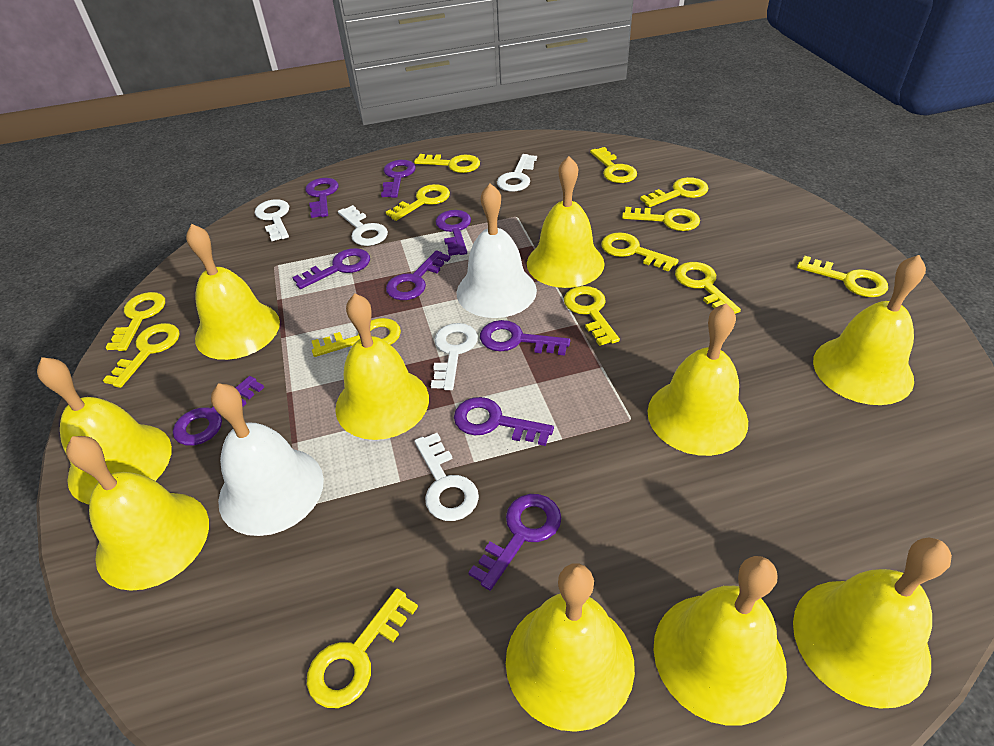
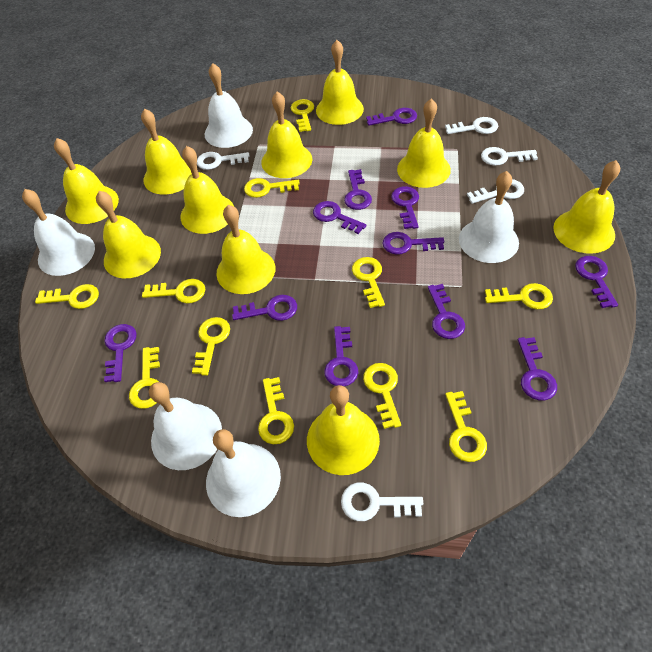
purple key: [173,376,264,446] [292,248,370,289] [305,178,339,218] [381,160,416,198] [386,250,451,300] [435,210,471,256] [454,397,554,446] [468,494,561,591] [480,320,570,356] = 9 -> [104,324,136,382] [232,295,297,321] [313,201,367,234] [324,326,358,386] [344,169,372,210] [366,108,417,126] [382,232,444,255] [391,186,419,229] [428,284,465,339] [518,337,557,400] [575,256,618,308] = 11
white bell: [211,383,324,536] [457,183,537,318] = 2 -> [22,189,95,276] [149,382,222,470] [205,63,253,148] [206,429,281,517] [459,171,519,263] = 5
yellow key: [103,323,180,388] [105,292,165,351] [307,589,418,708] [312,318,401,357] [386,184,450,221] [414,154,480,173] [564,286,620,346] [590,147,637,183] [601,232,679,272] [622,207,700,231] [640,177,709,207] [675,262,741,314] [797,256,888,297] = 13 -> [35,284,99,309] [129,347,160,409] [142,279,205,304] [192,317,230,376] [244,178,300,198] [258,377,294,444] [291,99,314,132] [352,257,385,308] [363,363,401,429] [445,391,487,462] [485,283,553,310] = 11

